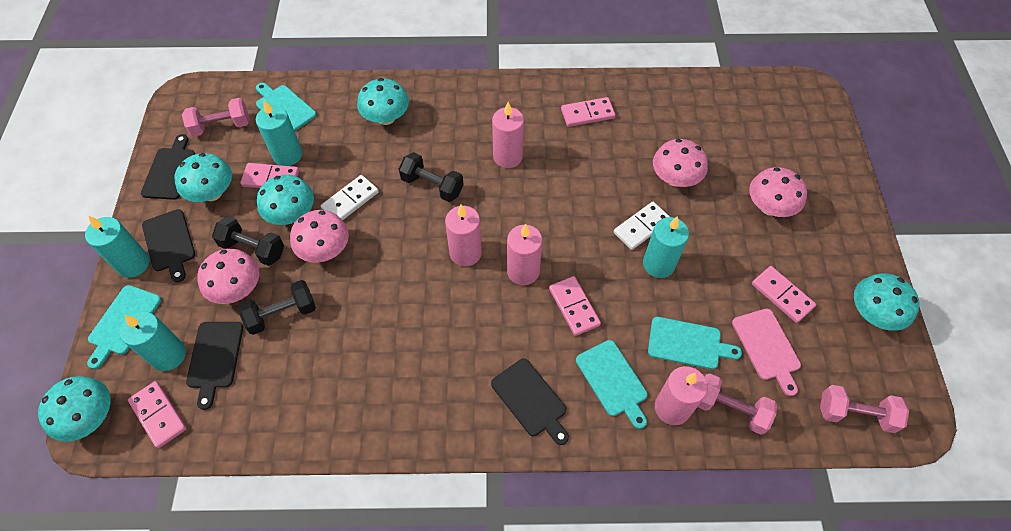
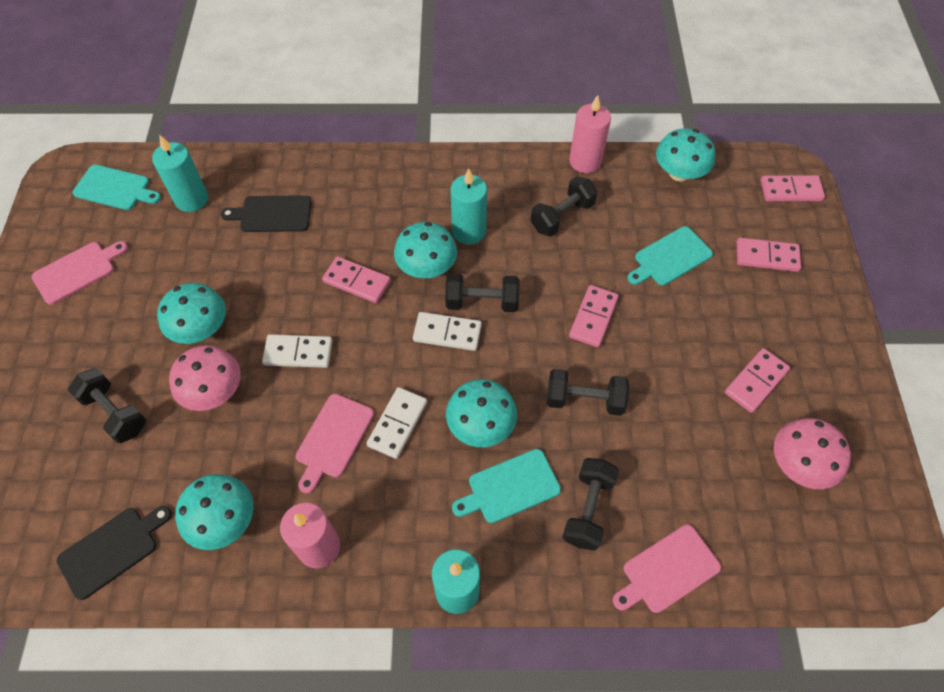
black cutting board: [141,134,195,200] [142,209,195,282] [186,322,243,410] [491,358,569,445] = 4 -> [57,506,172,600] [221,195,312,232] = 2
black dumbbell: [212,216,284,266] [239,280,316,335] [399,152,464,202] = 3 -> [68,368,146,443] [445,273,520,312] [530,176,597,237] [547,369,630,416] [563,458,619,551] = 5
pink candle: [445,205,482,266] [492,102,524,168] [507,224,543,285] [655,366,708,425] = 4 -> [280,502,340,569] [569,95,611,173] = 2
pink cutting board: [732,309,801,396] = 1 -> [32,241,128,305] [296,394,374,494] [613,525,721,613] = 3
pink dumbbell: [182,98,249,137] [698,374,777,435] [820,385,909,433] = 3 -> none = 0
pink mushroom: [197,249,259,304] [290,210,349,263] [653,139,708,187] [749,167,807,217] = 4 -> [169,345,241,411] [774,418,851,489] = 2
turquoise candle: [85,216,149,278] [120,311,186,371] [256,100,302,166] [643,216,689,278] = 4 -> [152,135,208,212] [432,549,480,614] [450,169,487,244] = 3
turquoise cutting board: [87,285,161,369] [256,83,316,131] [576,340,648,429] [648,317,742,369] = 4 -> [72,165,161,210] [452,449,561,523] [627,226,713,286] = 3
white domino: [321,175,379,220] [614,202,670,250] = 2 -> [262,334,332,368] [366,387,427,459] [413,312,482,351] = 3

